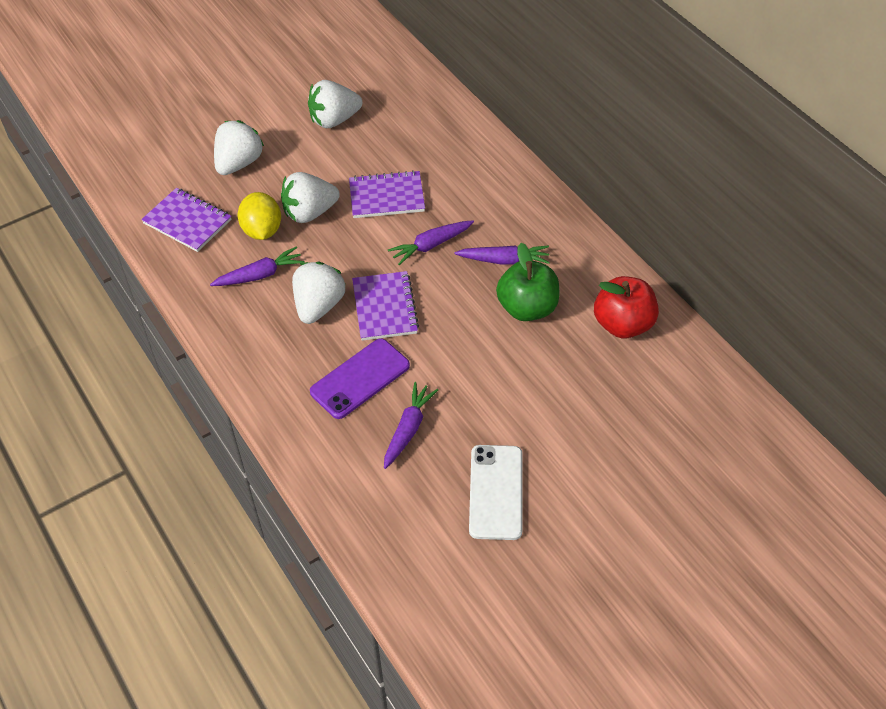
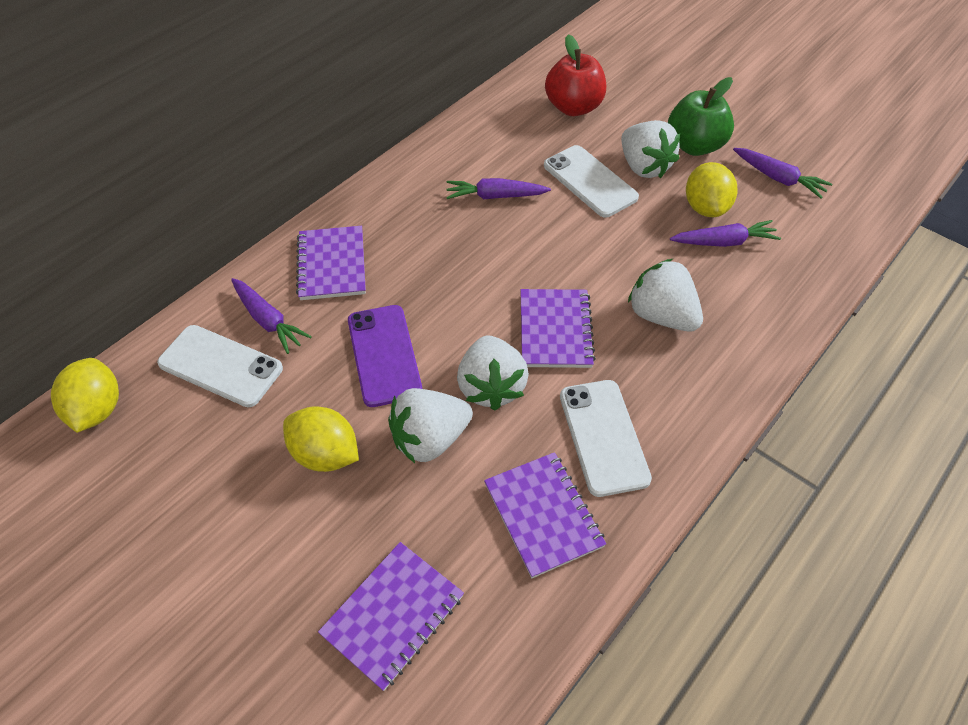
purple notebook: [141,188,232,252] [349,170,425,218] [352,271,419,341] = 3 -> [296,226,366,300] [318,542,464,691] [484,452,606,578] [521,289,596,368] = 4
white phone: [469,445,523,540] = 1 -> [157,325,283,407] [544,145,639,218] [560,380,652,497] = 3
yellow lemon: [237,192,281,240] = 1 -> [51,358,119,433] [283,406,359,472] [686,162,737,217] = 3

